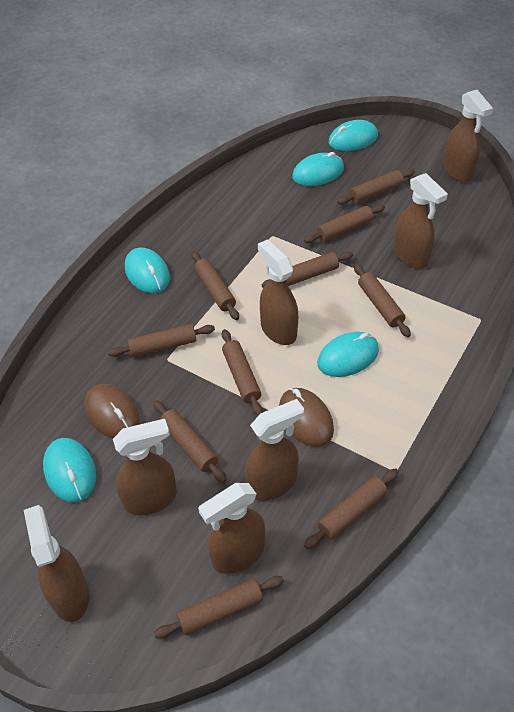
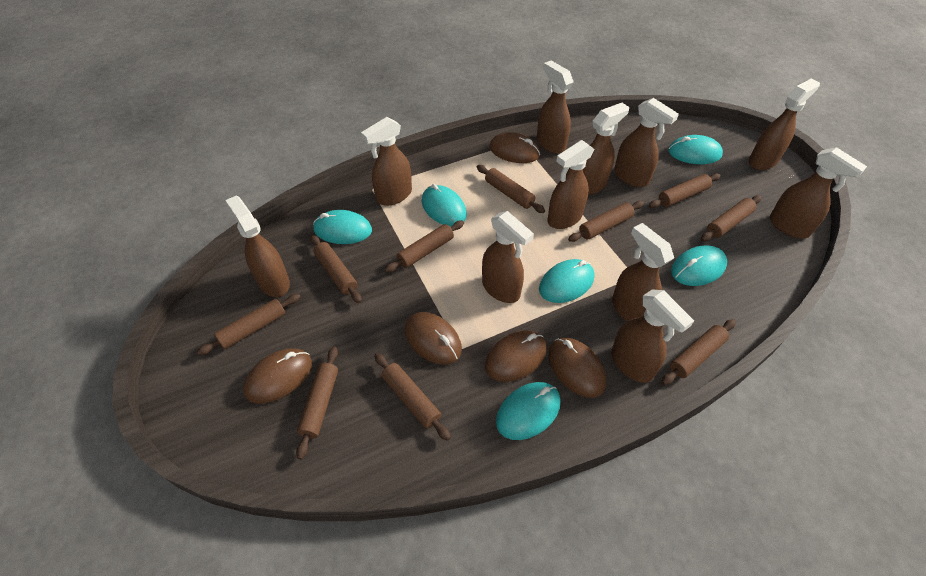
brown mouse: [85,384,140,438] [279,388,334,447] = 2 -> [243,349,312,404] [405,312,462,365] [485,330,547,382] [489,132,540,163] [548,338,606,398] = 5
brown spray bottle: [24,505,89,622] [113,419,177,515] [198,483,265,574] [245,399,304,501] [258,239,298,345] [393,173,448,268] [443,90,493,182] = 7 -> [225,196,290,297] [361,117,412,206] [482,211,534,303] [537,61,573,154] [547,140,594,229] [583,103,629,195] [611,290,694,383] [612,223,674,321] [614,98,679,187] [749,79,820,170] [770,147,867,238] = 11
turquoise mouse: [43,438,96,502] [125,248,170,293] [292,152,344,186] [317,332,379,377] [328,120,378,151] = 5 -> [313,210,372,244] [422,184,467,226] [496,382,561,440] [539,259,594,303] [668,135,723,164] [671,245,727,286] = 6

